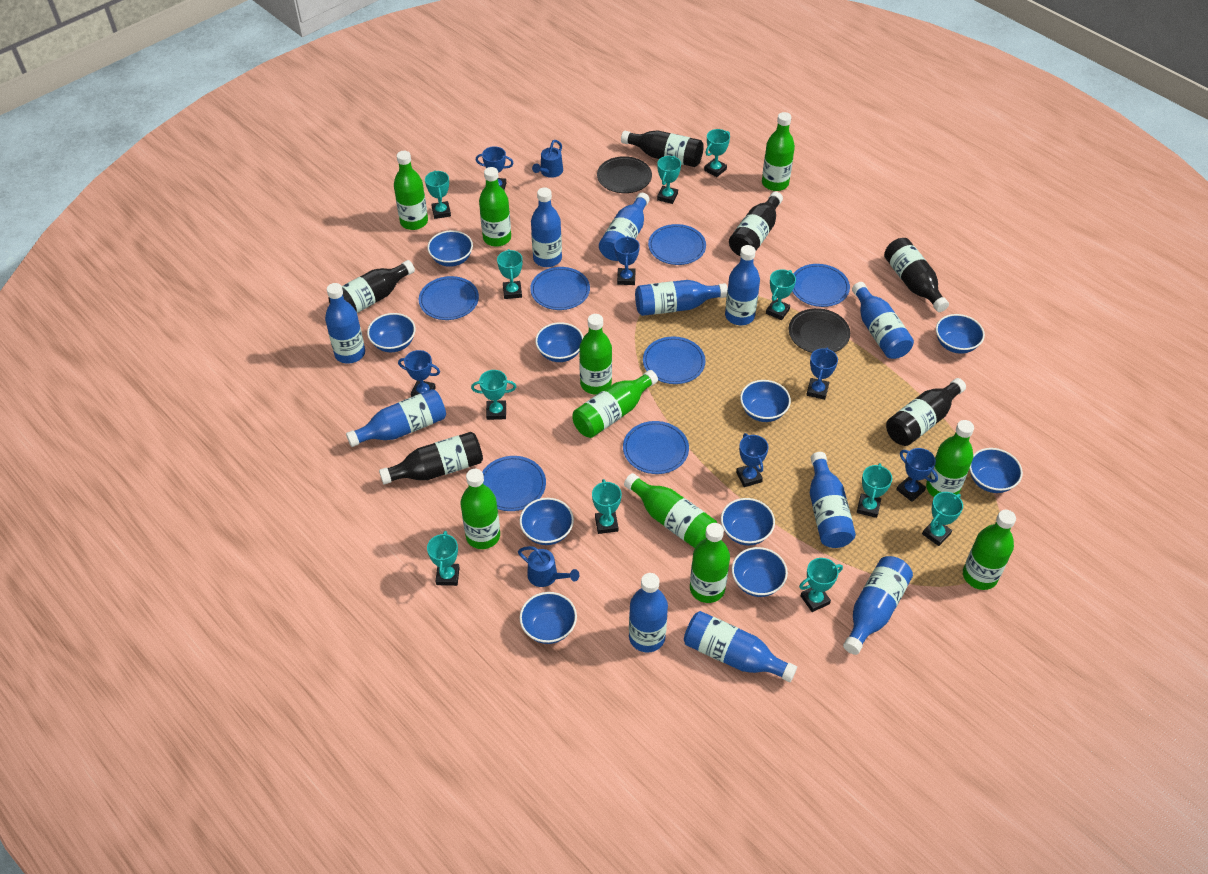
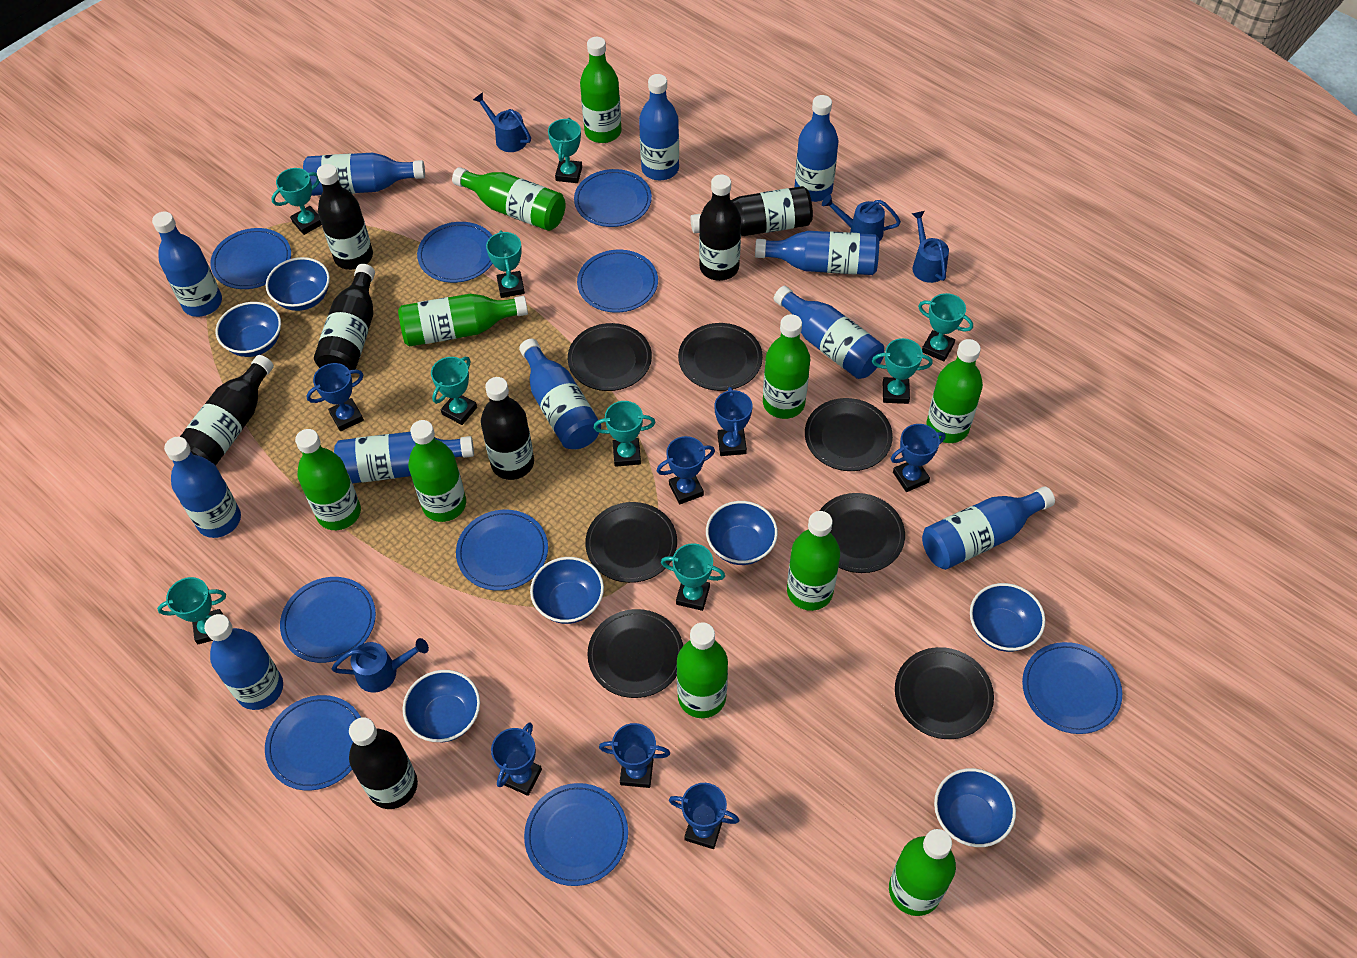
black bottle: [329,260,415,313] [379,432,483,485] [621,130,704,167] [729,191,783,256] [884,238,949,312] [886,378,966,446] = 6 -> [180,355,274,466] [314,264,375,370] [317,164,373,270] [349,717,418,809] [481,377,534,480] [690,186,813,236] [699,174,741,281] = 7
black plate: [597,156,652,193] [789,308,850,353] = 2 -> [568,323,652,391] [585,502,677,583] [587,609,683,698] [678,323,763,391] [805,398,893,471] [820,493,905,573] [895,647,994,739] = 7
blue bowl: [367,313,416,352] [427,230,473,267] [520,498,574,545] [520,592,577,644] [535,322,583,362] [721,498,775,546] [732,547,788,597] [740,380,791,422] [936,314,985,354] [969,448,1023,493] = 10 -> [216,302,281,357] [266,257,330,311] [403,670,480,742] [530,557,604,624] [706,501,778,565] [934,768,1016,847] [970,583,1045,652] = 7
blue plate: [419,276,479,320] [482,456,546,511] [530,267,590,310] [623,421,689,474] [643,336,705,384] [648,224,706,265] [792,264,850,307] = 7 -> [210,228,291,289] [265,695,361,790] [280,577,376,663] [417,222,493,283] [456,510,548,591] [524,783,628,886] [574,169,652,227] [577,250,658,312] [1022,642,1122,734] = 9
blue trophy: [398,350,440,397] [476,146,514,190] [614,236,640,285] [736,433,769,487] [806,347,838,400] [896,448,938,502] = 6 -> [306,363,364,431] [491,723,542,796] [599,723,670,788] [657,436,715,505] [669,783,740,849] [715,387,752,456] [891,424,946,492] = 7
blue watering can: [518,546,579,587] [532,140,563,178] = 2 -> [332,638,429,693] [473,92,531,152] [822,195,901,241] [912,211,949,283] = 4
turquoise trophy: [425,170,451,219] [427,531,459,586] [471,370,516,420] [497,249,523,299] [592,479,622,534] [657,156,681,204] [704,129,730,177] [766,269,796,320] [799,558,843,612] [857,463,892,518] [922,492,963,546] = 11 -> [157,577,226,644] [271,168,322,235] [431,357,477,425] [486,230,525,298] [548,118,582,183] [594,401,656,467] [661,543,725,611] [872,338,933,404] [918,293,973,361] = 9

